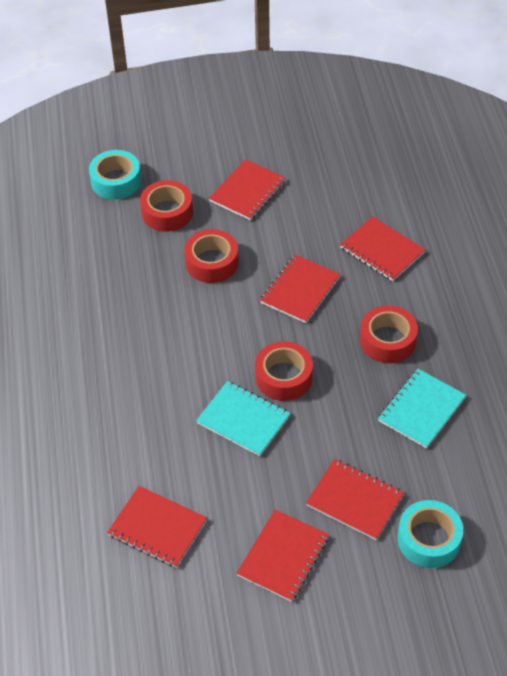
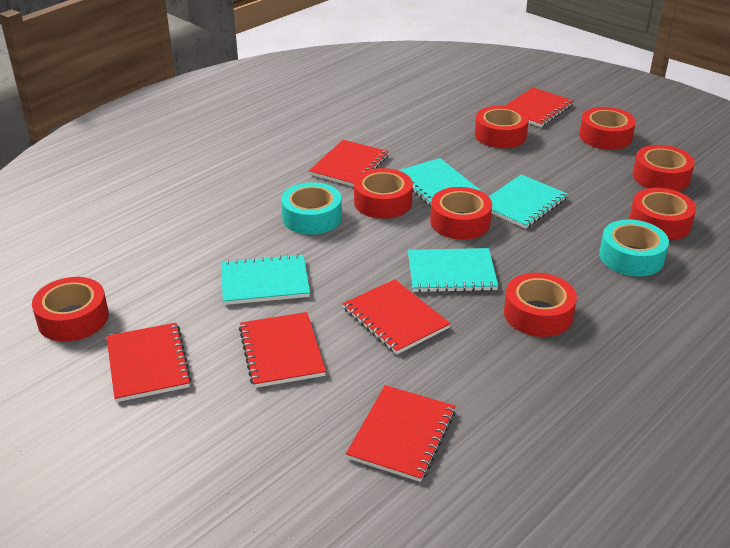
red tape: [140,180,193,232] [184,229,239,283] [255,341,313,401] [360,305,418,363] = 4 -> [32,277,109,342] [354,168,413,219] [430,187,492,240] [475,106,529,148] [504,273,577,337] [579,107,636,150] [629,188,696,241] [632,145,695,191] = 8
turquoise notebook: [196,381,290,456] [378,369,466,448] = 2 -> [221,254,310,305] [398,158,481,207] [408,248,498,293] [488,174,568,229] = 4

